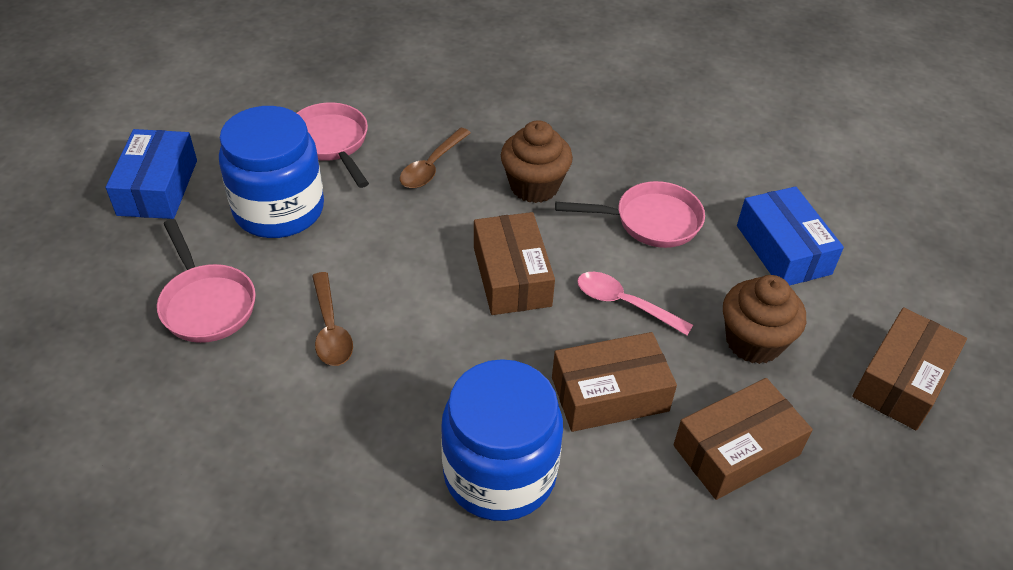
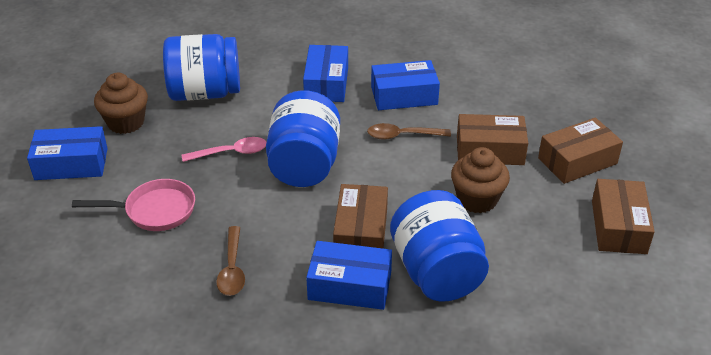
blue box: [106,129,197,219] [737,186,844,286] = 2 -> [27,126,108,180] [303,45,348,102] [306,241,392,310] [371,60,440,110] = 4
blue jar: [219,106,324,238] [441,359,563,521] = 2 -> [163,34,240,101] [266,90,340,187] [390,190,489,302] = 3
pink pan: [157,219,256,343] [297,102,369,188] [555,181,705,248] = 3 -> [72,179,195,231] = 1

